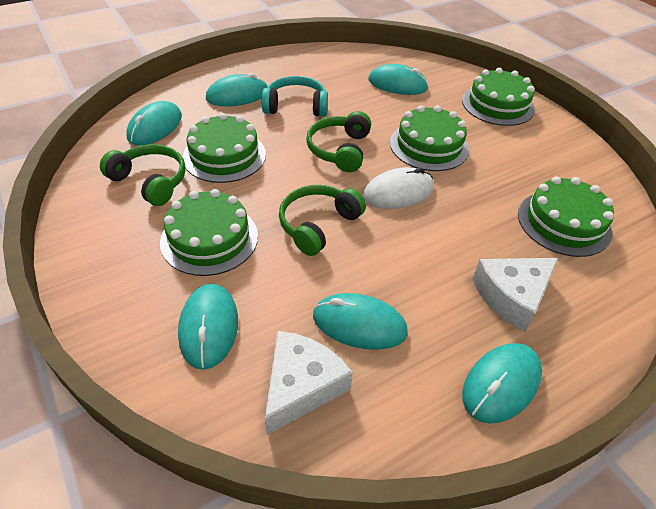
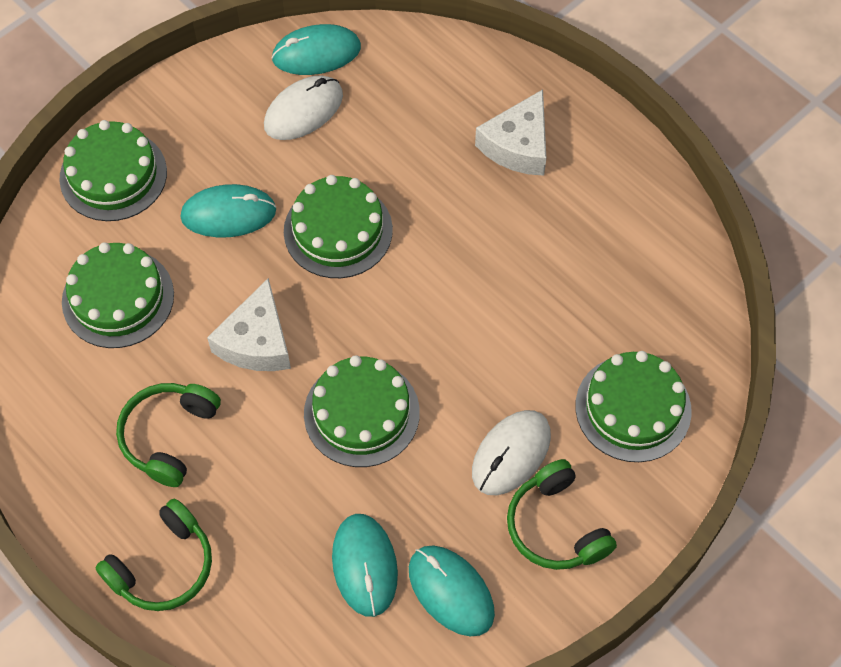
turquoise headphones: [262,76,328,117] = 1 -> none = 0
turquoise mouse: [126,101,182,145] [178,284,238,370] [206,73,268,106] [313,293,408,350] [368,64,429,95] [462,343,542,424] = 6 -> [180,184,276,238] [271,24,361,75] [332,514,398,617] [409,545,495,636] = 4
white mouse: [363,167,434,209] = 1 -> [264,75,343,140] [472,410,551,495] = 2

